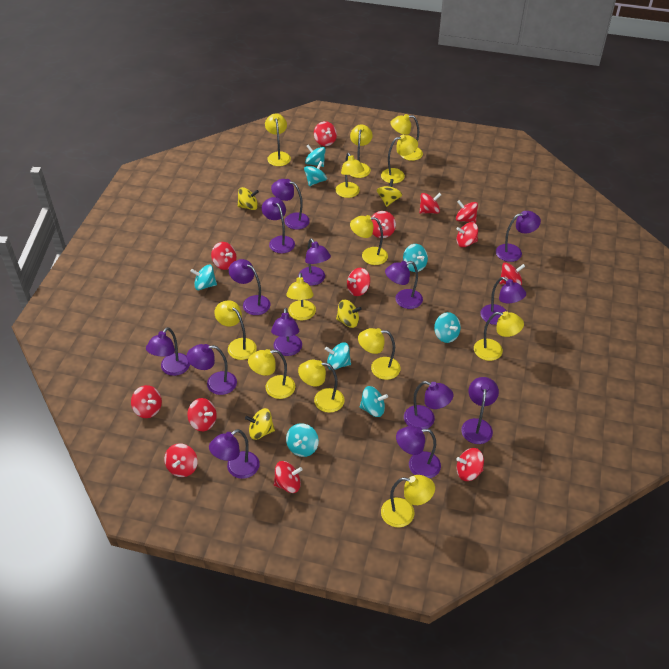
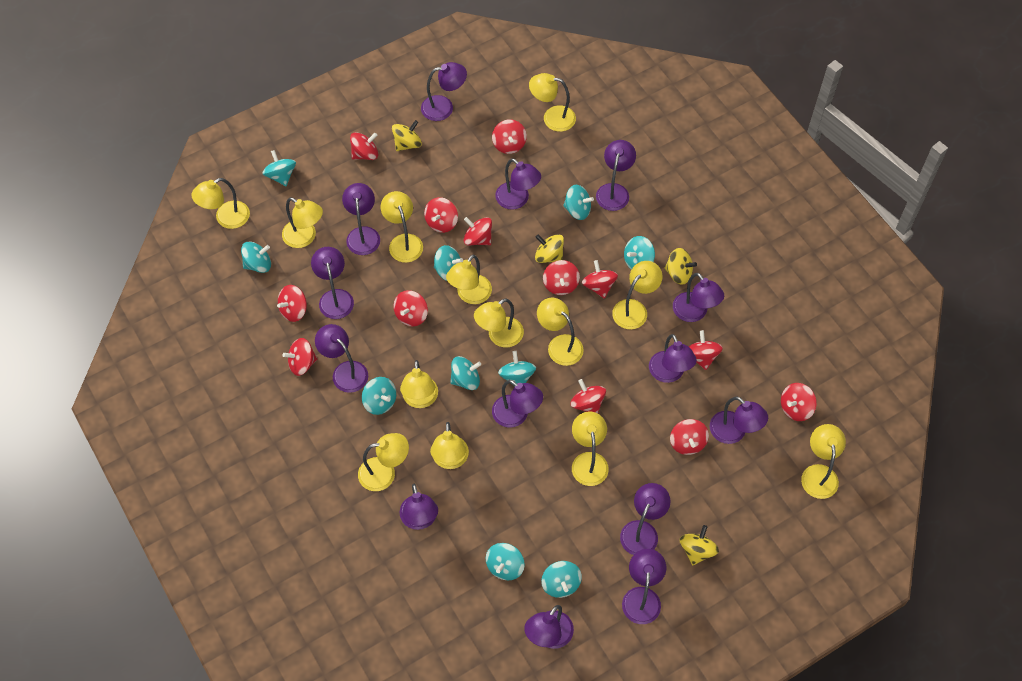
turquoise spinning top: [190,265,217,290] [286,423,319,457] [304,161,327,186] [305,144,326,167] [325,342,351,370] [360,386,388,417] [403,244,428,272] [434,312,461,343] = 8 -> [241,242,271,273] [262,150,296,186] [362,377,396,415] [434,245,463,281] [450,356,481,390] [486,543,525,580] [498,351,536,386] [541,561,582,598] [563,185,594,220] [624,236,655,270] = 10

